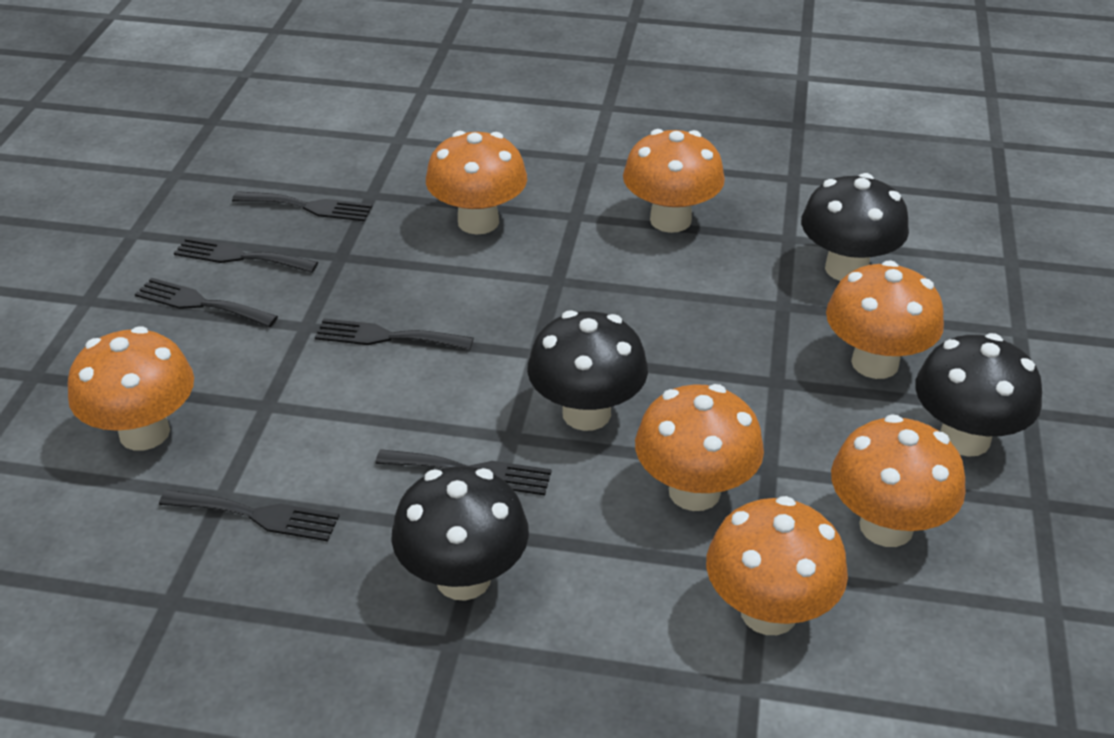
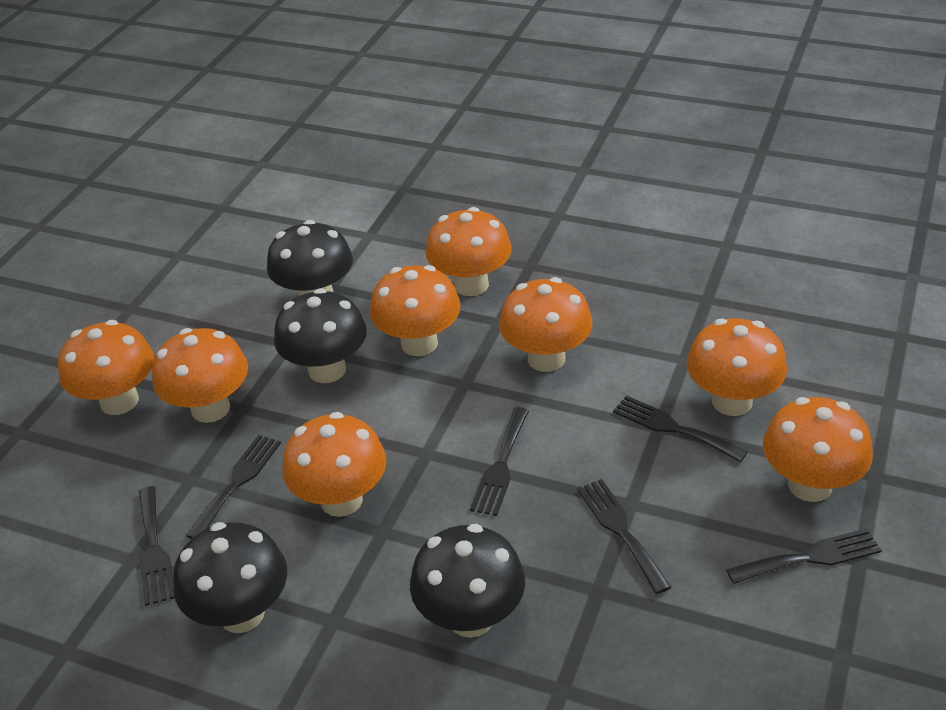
orange mushroom: [68,326,194,451] [426,131,527,235] [623,129,725,233] [635,384,764,511] [706,496,848,635] [826,260,944,379] [831,414,966,547] = 7 -> [58,320,154,415] [152,328,248,423] [282,412,386,517] [370,265,461,356] [425,207,512,296] [499,277,593,372] [687,318,787,416] [763,397,873,502] = 8

